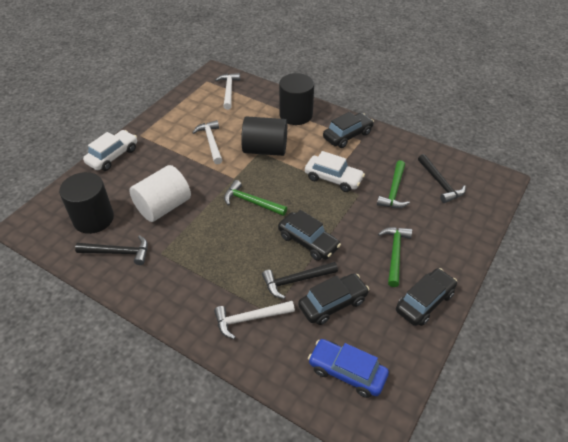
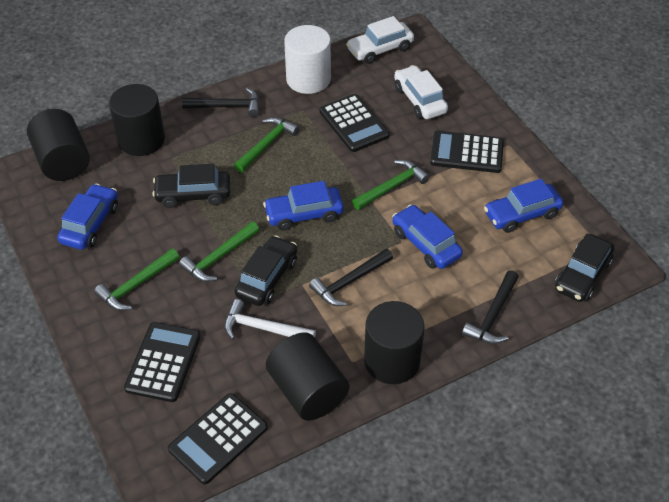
black calculator: none = 0 -> [124,322,201,402] [168,393,268,484] [320,94,390,152] [430,131,504,173] = 4
black car: [278,210,341,261] [298,273,370,325] [323,112,374,148] [396,268,457,326] = 4 -> [152,164,230,208] [235,235,297,306] [555,233,614,302] = 3
black cylinder: [59,172,114,234] [241,116,287,156] [279,73,314,125] = 3 -> [27,109,90,181] [109,84,165,156] [266,333,349,421] [364,301,424,384] = 4
blue car: [308,339,389,398] = 1 -> [57,184,118,250] [263,181,344,231] [392,205,463,269] [484,179,563,233] = 4
green hammer: [224,180,287,216] [377,160,410,208] [378,227,412,287] = 3 -> [94,248,180,311] [179,221,260,282] [234,117,299,173] [352,160,430,210] = 4
white hammer: [192,120,222,164] [214,301,295,339] [215,73,240,110] = 3 -> [224,299,316,340] = 1

